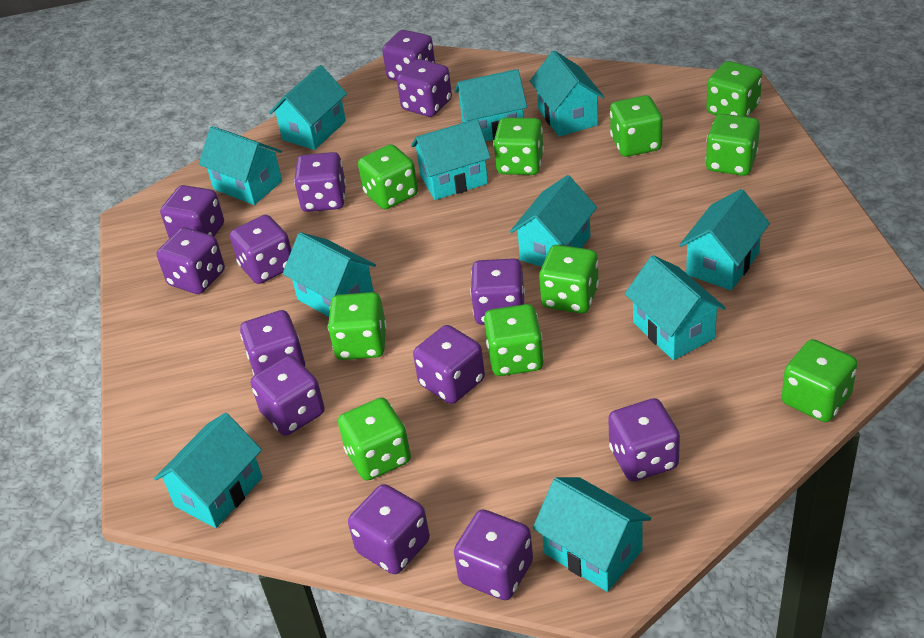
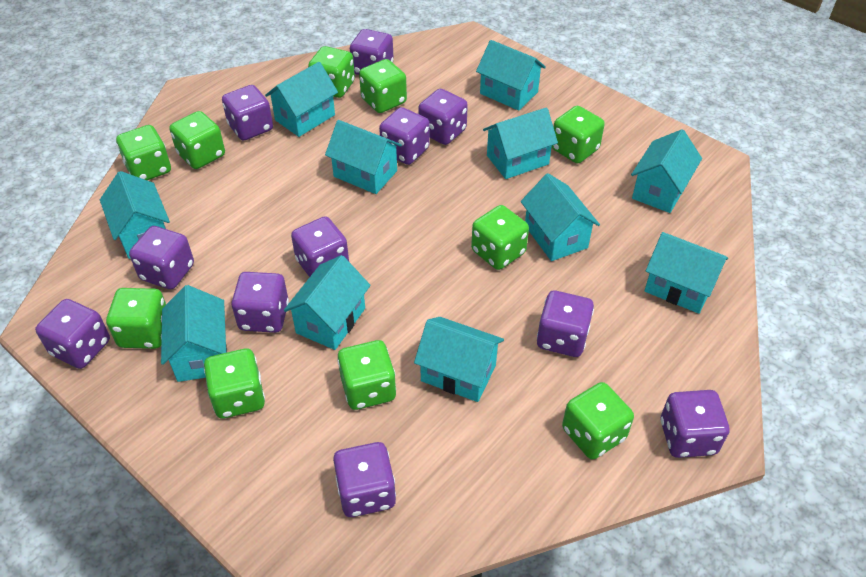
purple dice: [157,227,225,294] [160,185,224,238] [230,215,291,284] [240,310,305,375] [251,356,325,436] [294,152,346,212] [348,484,430,574] [382,30,435,81] [397,59,452,117] [413,325,485,404] [454,509,533,600] [470,258,525,325] [608,398,680,482] = 13 -> [35,299,110,369] [129,226,194,289] [222,85,273,141] [232,272,289,333] [291,216,349,277] [333,442,396,517] [350,29,394,75] [379,107,430,165] [418,89,468,145] [537,290,594,357] [661,390,729,458] = 11

